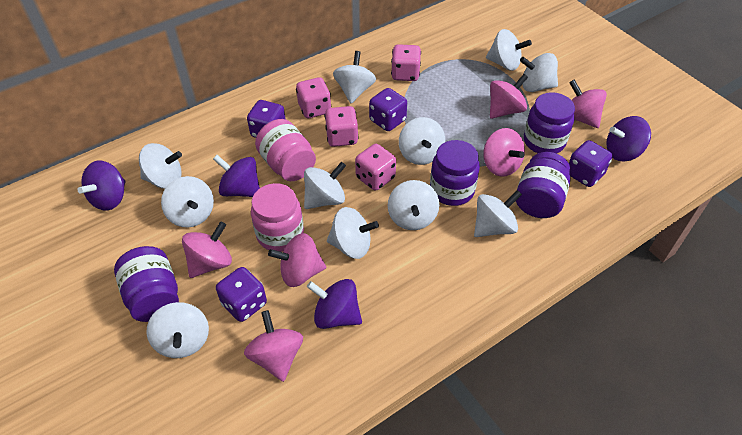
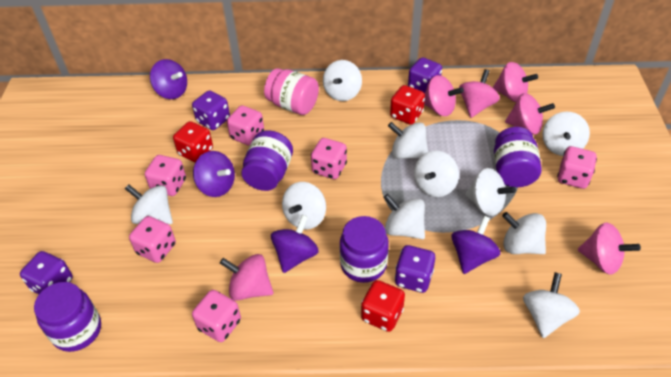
pink dice: [296,77,331,118] [325,106,359,147] [355,144,396,191] [391,44,421,81] = 4 -> [129,216,176,263] [145,155,186,196] [192,290,241,342] [227,105,264,146] [311,138,347,179] [557,146,597,189] = 6
pink jar: [251,183,304,252] [255,119,316,181] = 2 -> [264,68,319,115] = 1
red dice: none = 0 -> [173,121,213,163] [361,280,405,332] [390,85,425,125] = 3
white spinning top: [139,143,182,189] [146,302,209,358] [161,176,214,228] [304,162,346,209] [327,207,379,259] [333,51,376,103] [388,180,439,230] [399,117,445,165] [474,190,522,237] [486,29,532,71] [520,53,558,92] = 11 -> [125,184,173,224] [282,182,326,230] [323,60,362,101] [384,194,425,239] [388,122,428,159] [414,151,459,197] [465,168,516,216] [502,212,546,254] [523,272,580,338] [542,111,590,156] = 10

